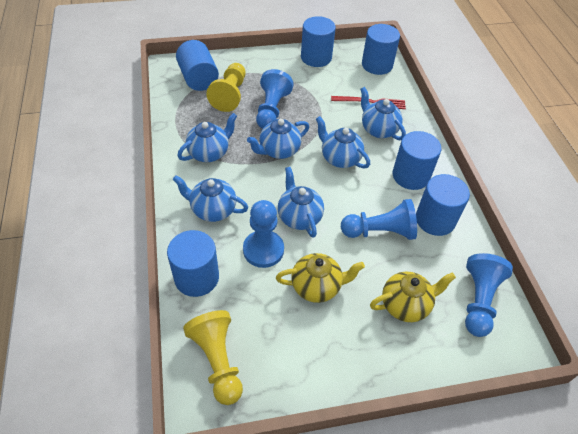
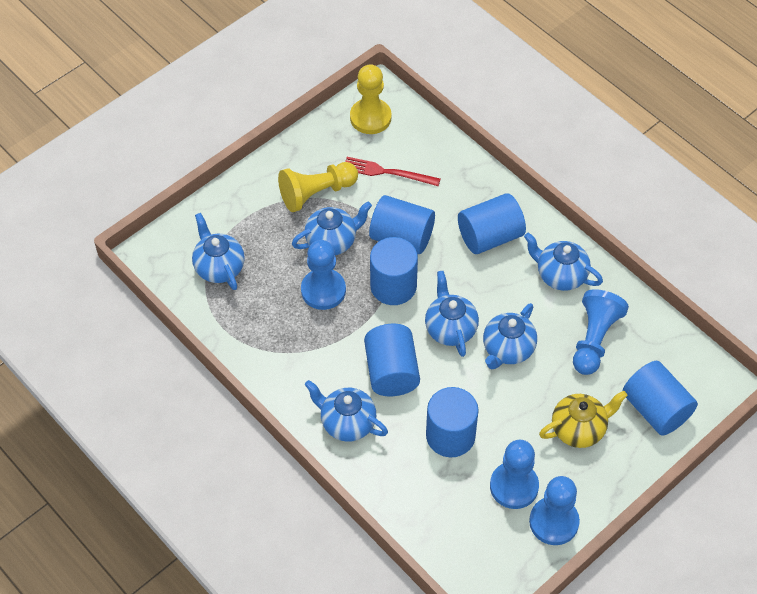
yellow teapot: [276,253,365,303] [370,272,456,322] = 2 -> [539,391,627,448] = 1

